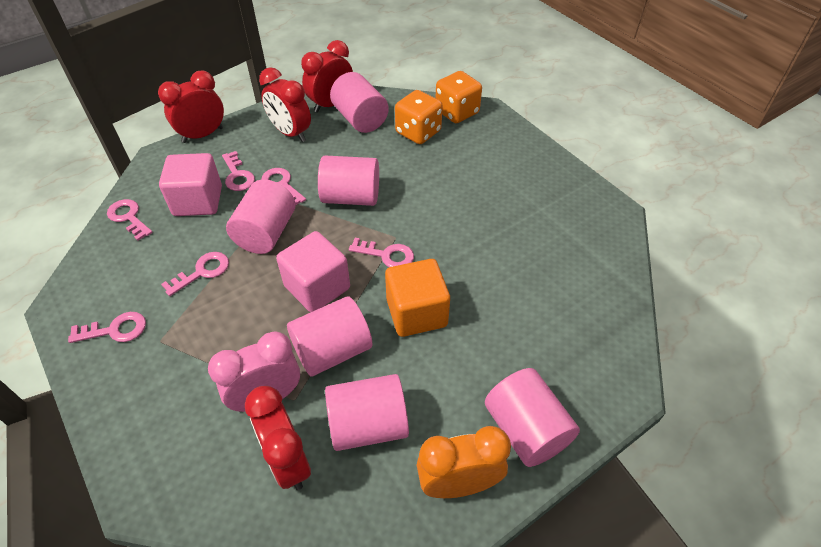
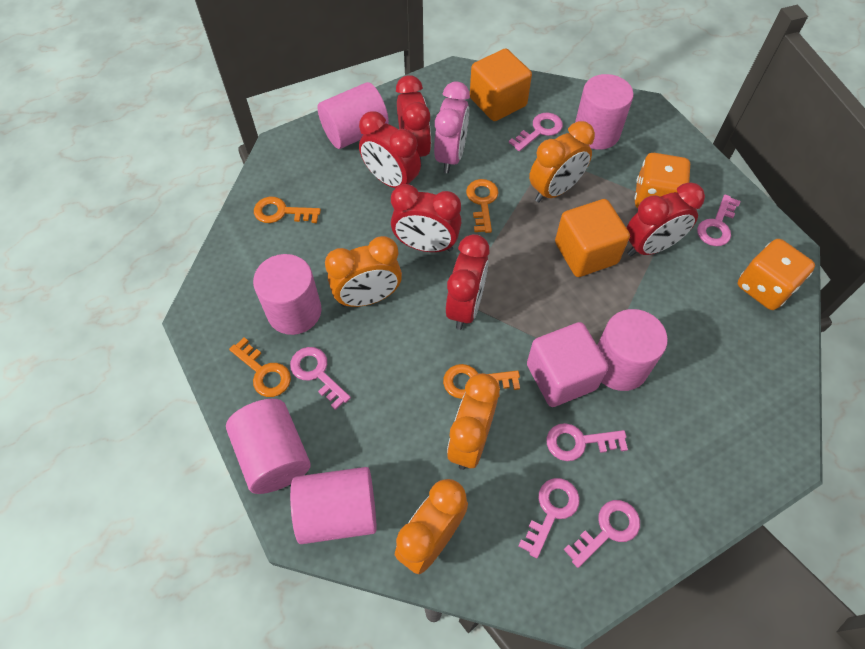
orange clock: [417,426,511,498] = 1 -> [325,236,402,307] [395,479,468,574] [447,373,500,470] [529,121,595,202] = 4
orange cube: [385,259,450,337] = 1 -> [470,49,532,121] [555,199,630,277] = 2
orange key: none = 0 -> [229,337,291,397] [254,197,321,223] [443,364,520,399] [466,179,498,233] = 4
pink cube: [159,153,222,216] [276,231,350,312] = 2 -> [527,322,608,407] = 1
red clock: [158,70,224,143] [245,386,311,490] [259,67,311,142] [301,40,353,113] = 4 -> [359,111,421,188] [391,184,461,252] [396,75,431,161] [446,234,489,330] [627,182,705,256] = 5

